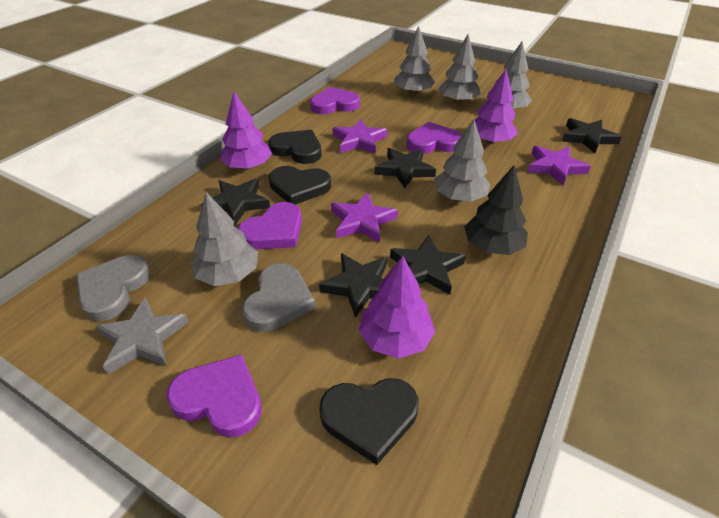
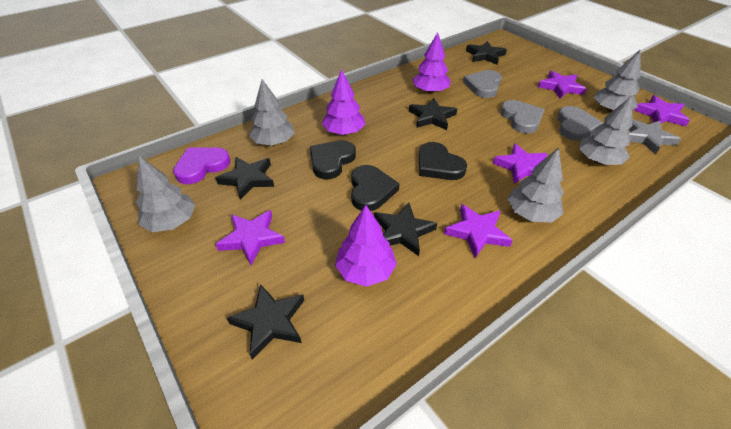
black tree: [464,165,528,255] = 1 -> none = 0
grey heart: [76,255,150,321] [242,263,316,332] = 2 -> [463,70,502,98] [500,100,545,134] [557,106,603,141] = 3
purple heart: [167,354,262,437] [238,202,302,249] [310,87,360,114] [407,122,462,154] = 4 -> [173,147,230,184] = 1
purple star: [331,192,398,243] [332,119,387,154] [527,146,591,185] = 3 -> [215,210,285,265] [444,204,513,258] [493,143,548,184] [538,70,586,99] [634,95,690,126] = 5

